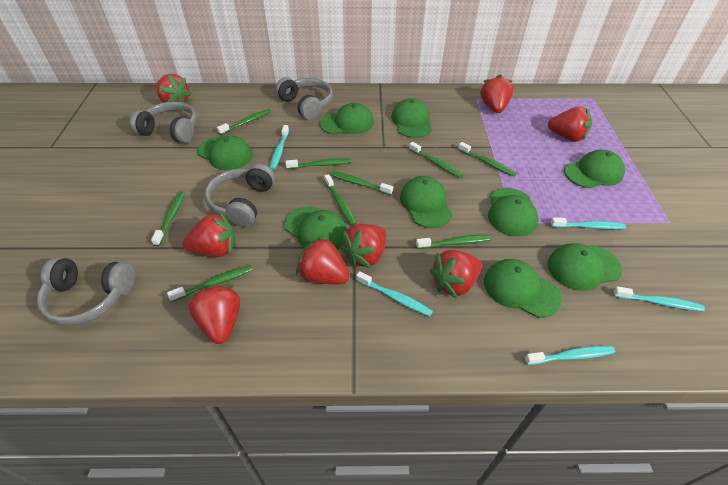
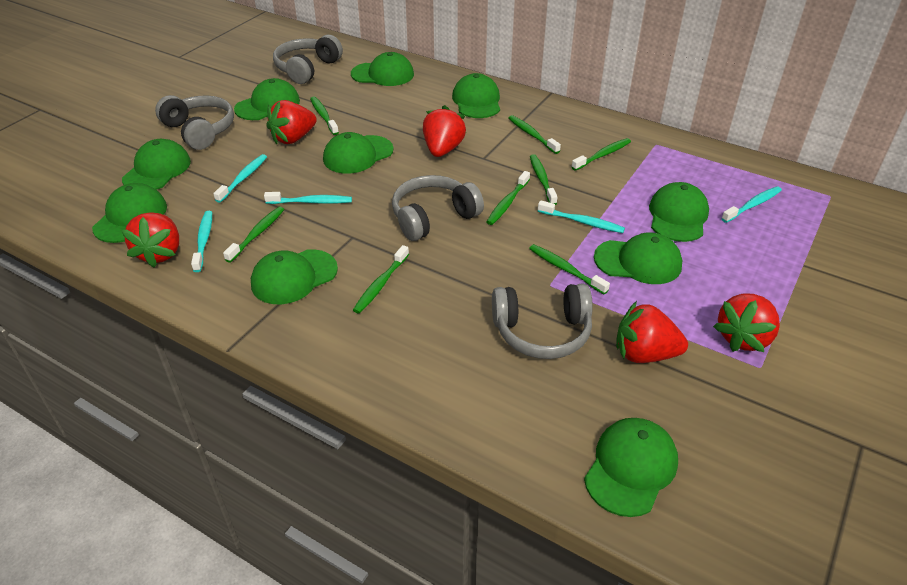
green cap: [197,135,253,170] [284,206,347,250] [320,103,374,135] [391,98,432,138] [400,176,453,228] [484,259,562,318] [488,188,538,236] [548,243,622,291] [564,150,625,189] = 9 -> [92,183,167,243] [122,139,191,190] [234,78,300,120] [251,249,338,304] [323,132,394,174] [351,52,414,86] [452,73,500,118] [584,418,678,517] [594,233,682,284] [649,182,709,242] = 10
green toothbrush: [151,191,185,246] [167,265,252,302] [217,109,271,135] [285,158,351,169] [324,174,357,226] [330,171,393,195] [409,142,463,178] [416,235,491,249] [458,142,517,176] = 9 -> [223,207,284,263] [310,96,339,135] [353,245,409,314] [487,171,530,225] [509,115,561,154] [529,244,610,294] [530,154,557,205] [572,138,631,171] = 8
red strawberry: [156,74,192,103] [182,211,236,257] [187,285,240,344] [296,235,350,284] [340,224,387,268] [429,250,482,299] [480,74,513,113] [548,106,592,142] = 8 -> [121,212,179,267] [266,100,317,144] [423,105,466,157] [616,301,688,363] [713,294,780,352] = 5

